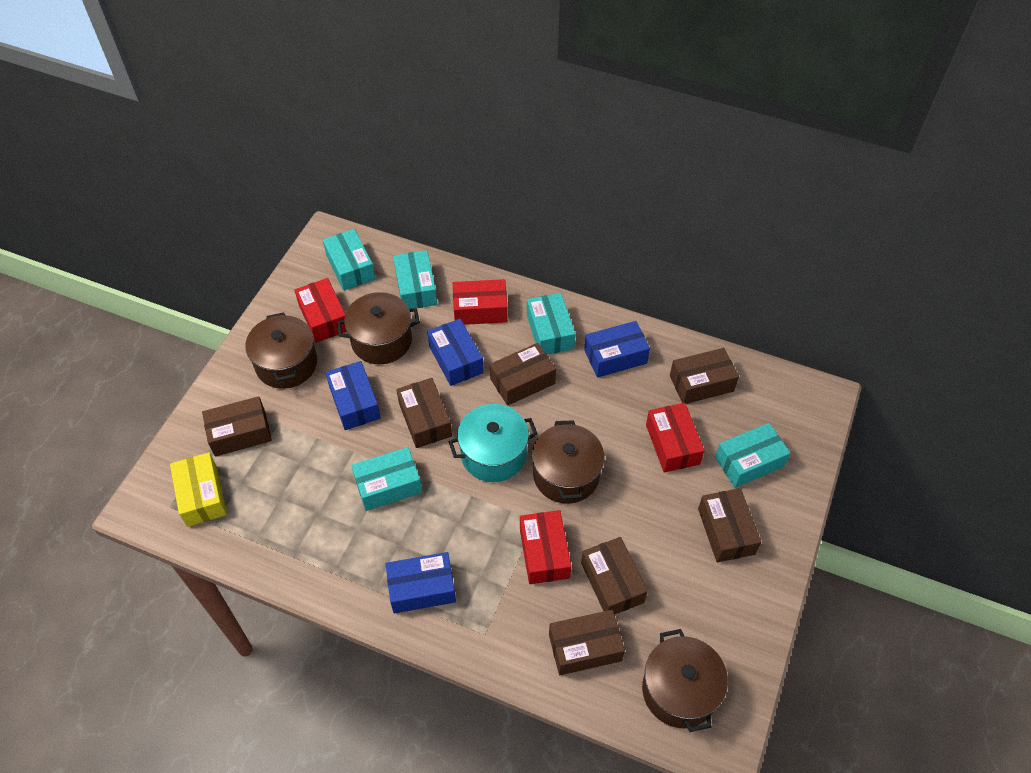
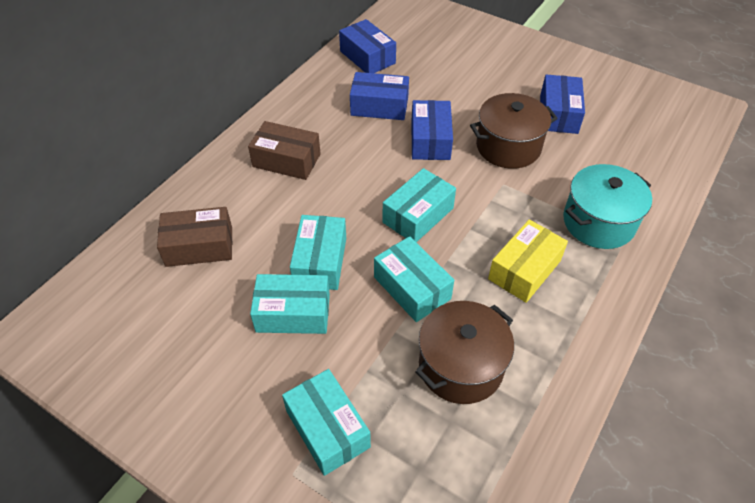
brown box: [202,396,272,457] [396,378,452,448] [490,343,556,406] [549,610,625,675] [581,537,648,615] [670,348,739,404] [698,488,761,562] = 7 -> [157,207,232,267] [248,121,321,180] = 2
brown pot: [246,312,317,389] [337,292,420,364] [532,420,604,504] [642,629,728,732] = 4 -> [415,301,514,404] [470,93,558,169] = 2
red box: [294,278,347,343] [453,279,508,325] [520,510,571,584] [646,403,705,473] = 4 -> none = 0

